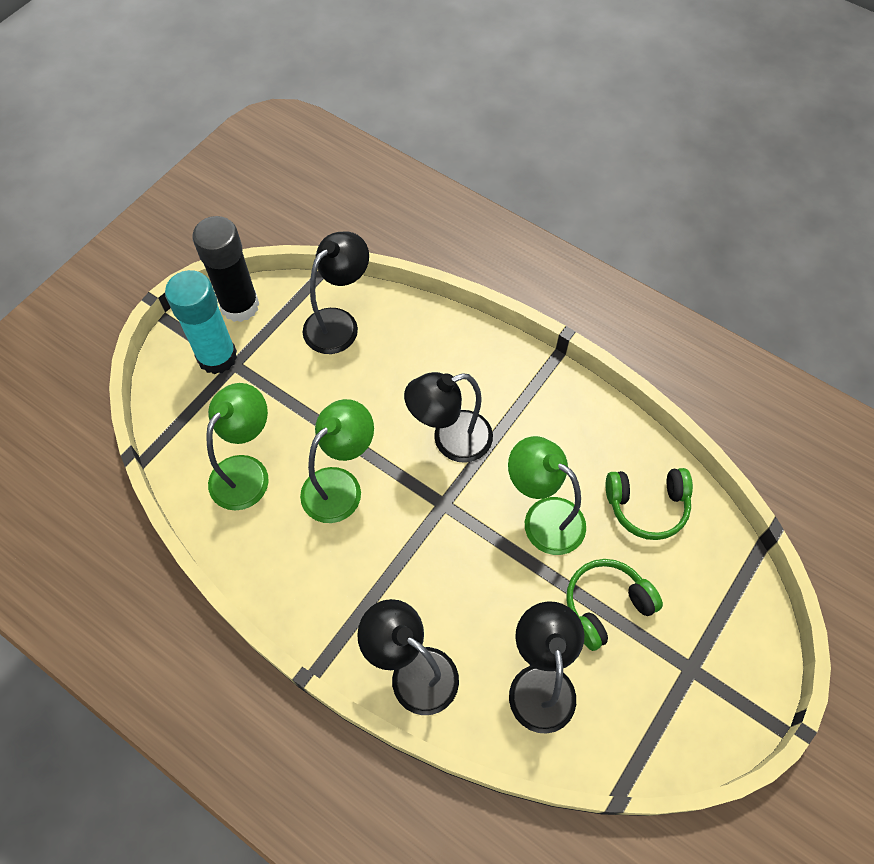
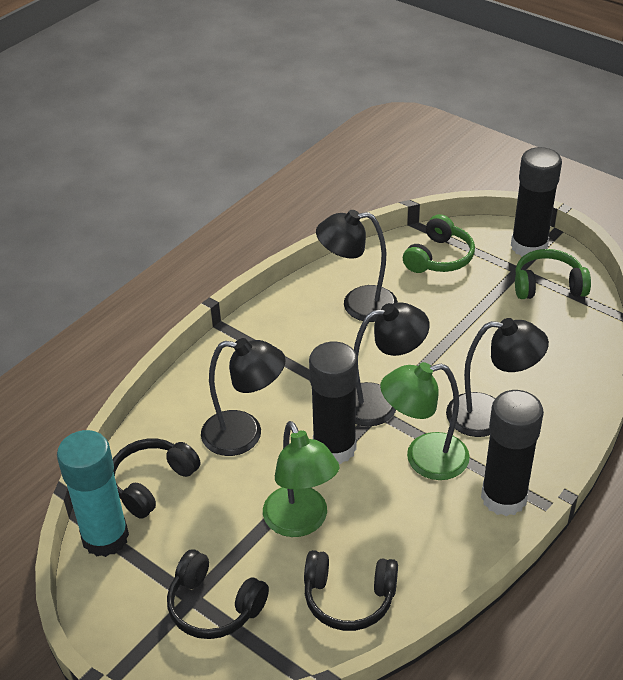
black glue stick: [192,216,259,322] = 1 -> [309,342,358,464] [481,390,544,516] [511,147,562,257] = 3
black headphones: none = 0 -> [113,438,200,519] [167,550,269,639] [304,550,398,631] = 3
green lamp: [206,383,269,510] [300,399,374,523] [508,436,586,555] = 3 -> [263,421,339,537] [380,362,470,480] = 2

